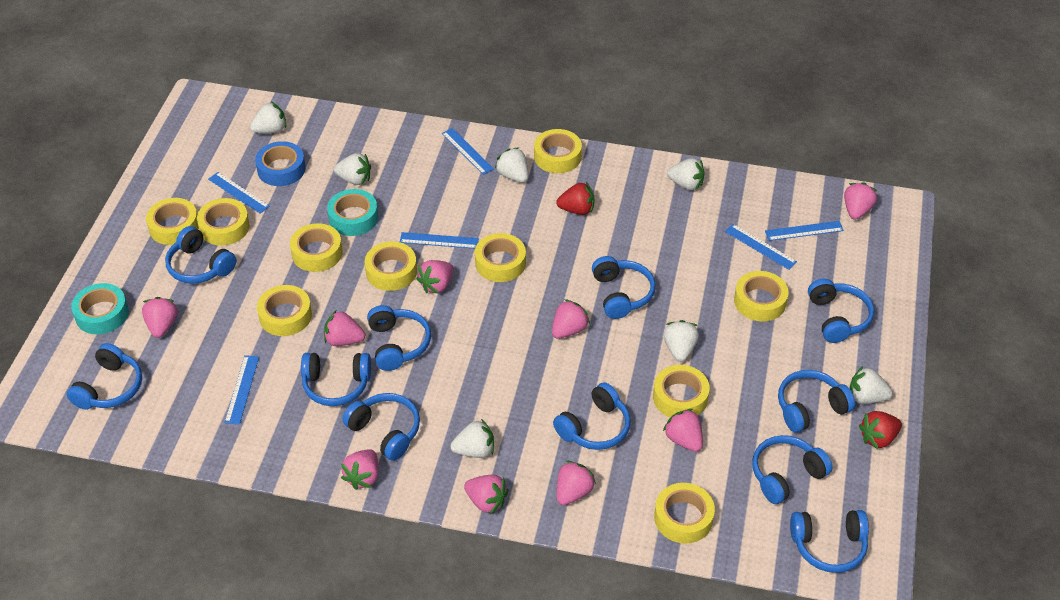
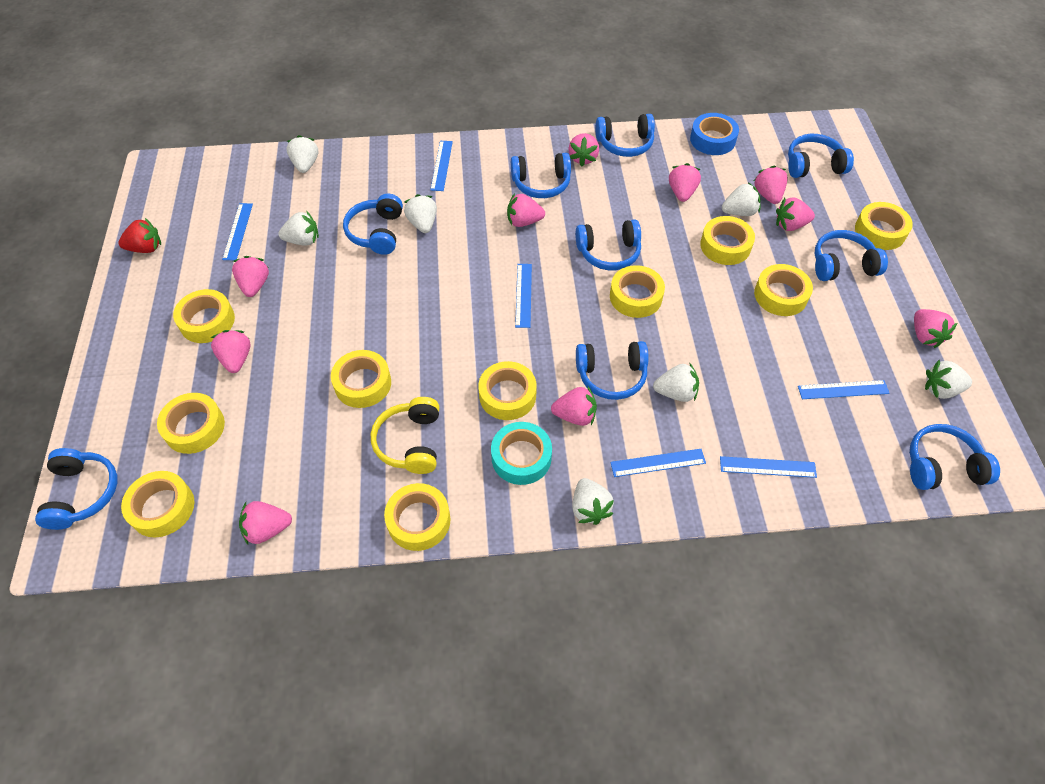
blue headphones: [67,343,142,410] [165,226,236,284] [301,353,371,406] [342,393,420,461] [367,305,431,371] [553,382,631,450] [592,256,656,319] [752,435,833,504] [778,370,855,432] [790,510,869,573] [808,279,874,343] = 11 -> [35,448,117,530] [343,193,403,255] [511,153,571,198] [575,219,641,270] [576,341,649,400] [595,114,655,157] [788,134,854,178] [815,230,888,281] [910,424,1000,490] = 9
pink strawberry: [142,297,178,338] [324,310,365,346] [341,449,379,490] [417,260,454,294] [464,475,509,514] [552,299,590,339] [557,461,596,505] [663,409,703,452] [844,182,877,220] = 9 -> [211,330,251,373] [232,256,269,297] [239,501,292,545] [507,193,545,227] [551,387,597,426] [568,133,599,166] [669,163,701,202] [754,166,788,204] [776,197,815,231] [914,309,957,348] = 10
red strawberry: [556,182,595,215] [859,411,902,449] = 2 -> [118,218,161,253] = 1
turquoise tape: [71,283,129,334] [327,189,378,236] = 2 -> [491,422,552,485] = 1
yellow headphones: none = 0 -> [371,397,439,474] = 1

